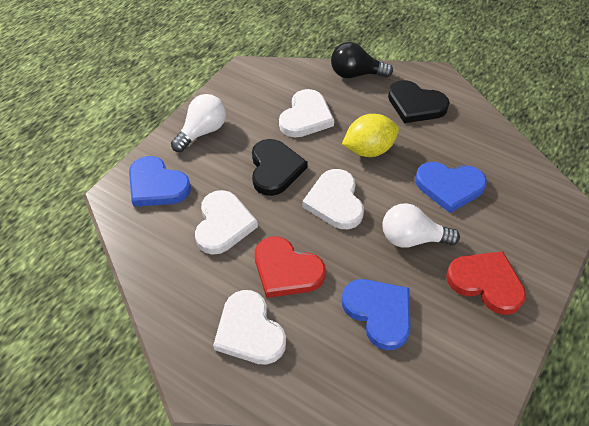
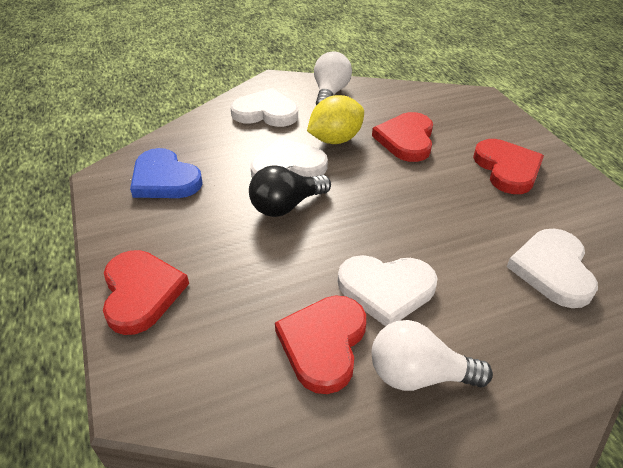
black heart: [252,139,308,196] [388,80,450,123] = 2 -> none = 0
blue heart: [129,156,191,207] [342,279,411,350] [415,162,487,213] = 3 -> [130,148,203,198] = 1
red heart: [255,236,326,298] [446,251,526,315] = 2 -> [103,250,189,335] [275,295,366,394] [372,112,433,162] [473,139,544,194] = 4

